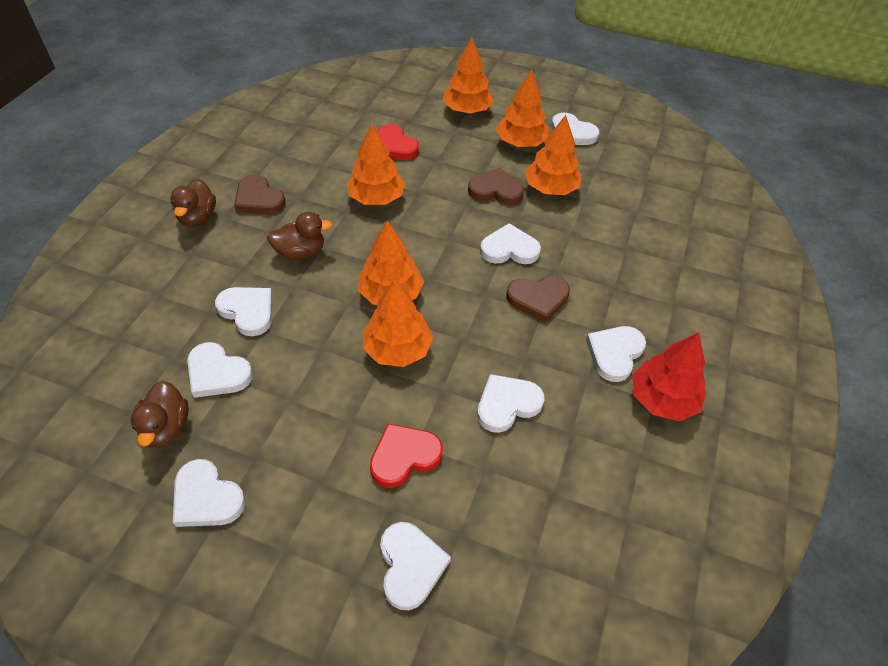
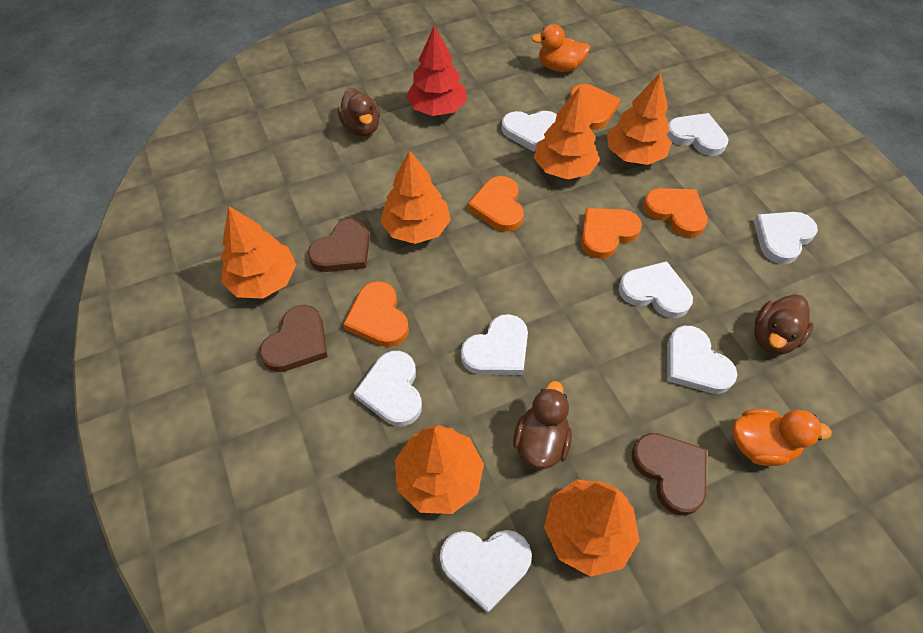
orange duck: none = 0 -> [531,24,590,72] [733,409,832,466] = 2
orange heart: none = 0 -> [343,281,409,347] [468,176,524,232] [569,84,621,130] [581,208,642,259] [643,188,708,238] = 5
red heart: [370,424,443,488] [377,124,419,160] = 2 -> none = 0

